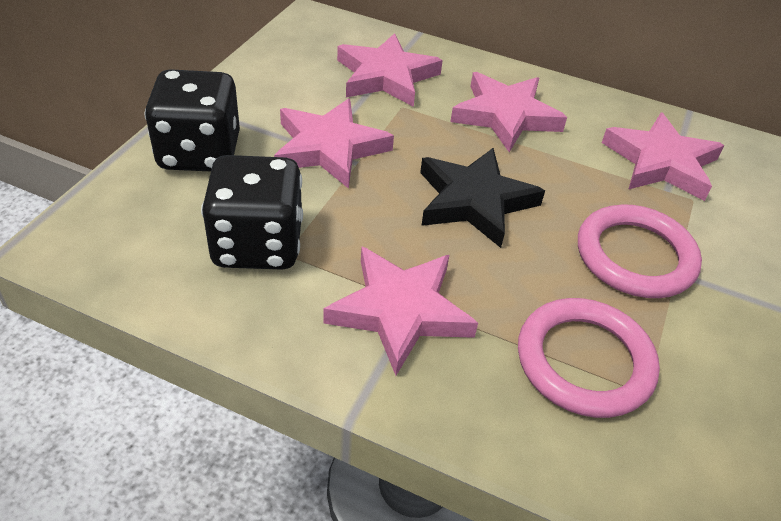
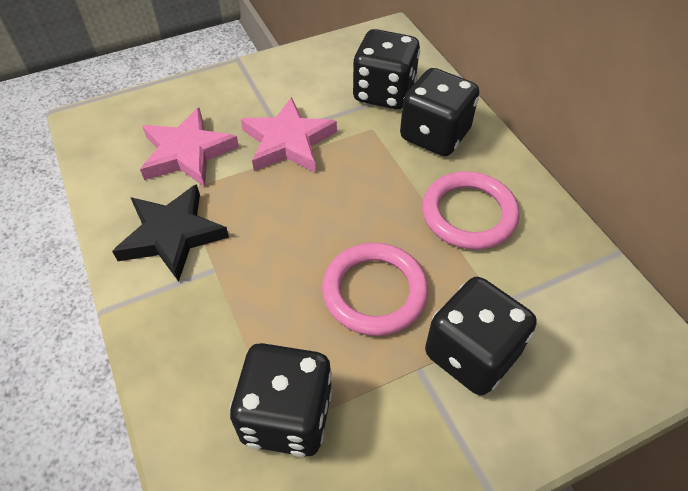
black dice: [144,69,240,172] [201,155,303,270] = 2 -> [230,343,333,457] [353,29,420,109] [400,68,479,156] [425,277,537,396] = 4
pink star: [274,99,394,189] [324,247,478,376] [337,33,443,107] [451,72,567,152] [602,113,724,201] = 5 -> [140,107,239,187] [241,97,337,173] = 2

